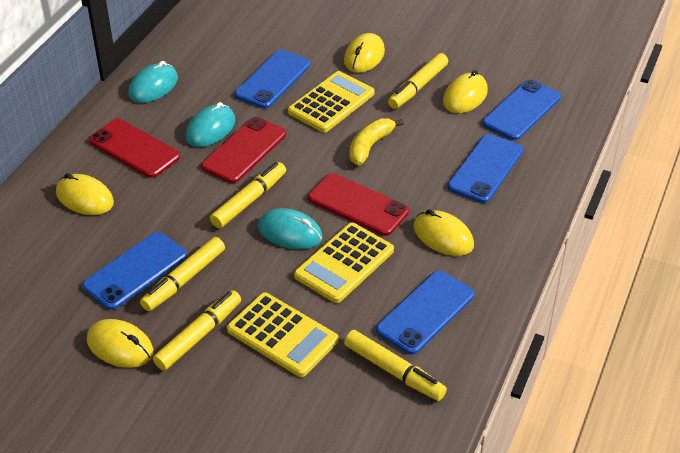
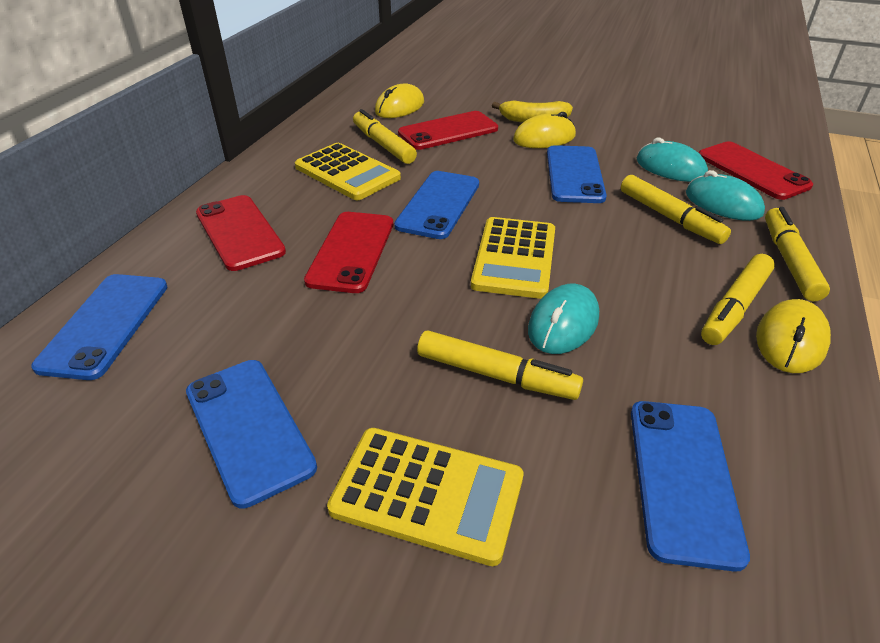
red phone: [89,119,180,178] [201,117,286,183] [308,173,409,236] = 3 -> [196,195,286,271] [304,212,393,293] [398,111,498,150] [699,141,813,200] = 4
yellow mouse: [56,173,114,215] [87,319,154,368] [344,33,385,73] [414,209,474,256] [443,70,488,113] = 5 -> [375,83,424,118] [513,112,576,148] [756,299,831,373] = 3

